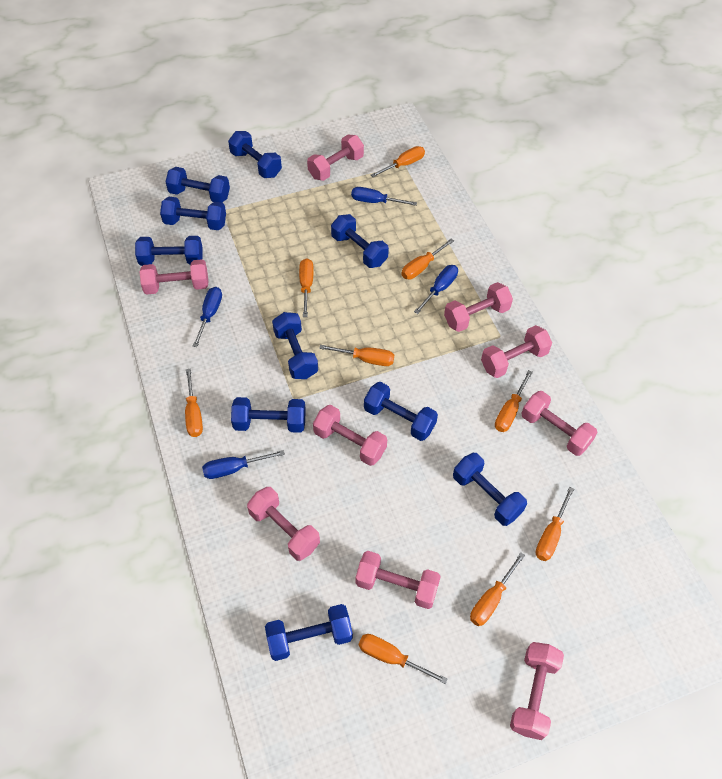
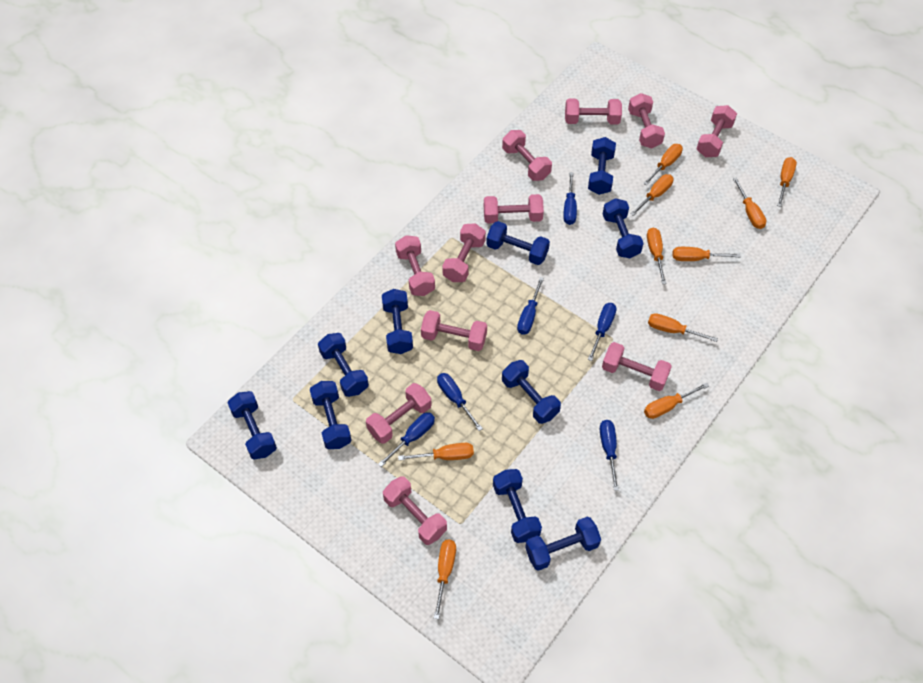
blue screwdriver: [193,287,222,347] [202,450,285,479] [351,187,417,206] [414,265,458,314] = 4 -> [378,412,435,467] [437,373,483,431] [517,277,544,335] [563,172,577,225] [588,303,617,361] [600,420,619,491] = 6
orange screwdriver: [185,369,203,437] [299,258,314,317] [319,345,394,366] [359,634,448,684] [371,146,425,177] [402,239,454,279] [470,552,525,626] [495,370,533,432] [536,487,574,561] = 9 -> [398,443,474,460] [434,540,456,619] [630,174,674,216] [643,144,683,185] [644,383,709,419] [647,228,666,284] [648,313,718,342] [672,247,741,261] [733,178,766,229] [777,157,797,207] = 10
pink dumbbell: [140,259,208,295] [247,487,320,561] [307,135,364,181] [313,405,387,466] [355,551,441,609] [444,282,513,332] [481,325,552,378] [510,642,564,740] [521,391,598,456] = 9 -> [366,383,432,444] [383,476,447,545] [395,235,435,296] [421,310,487,351] [442,223,486,282] [484,194,544,224] [502,130,552,181] [565,99,622,124] [602,342,672,391] [628,93,665,148] [697,105,737,157] = 11

